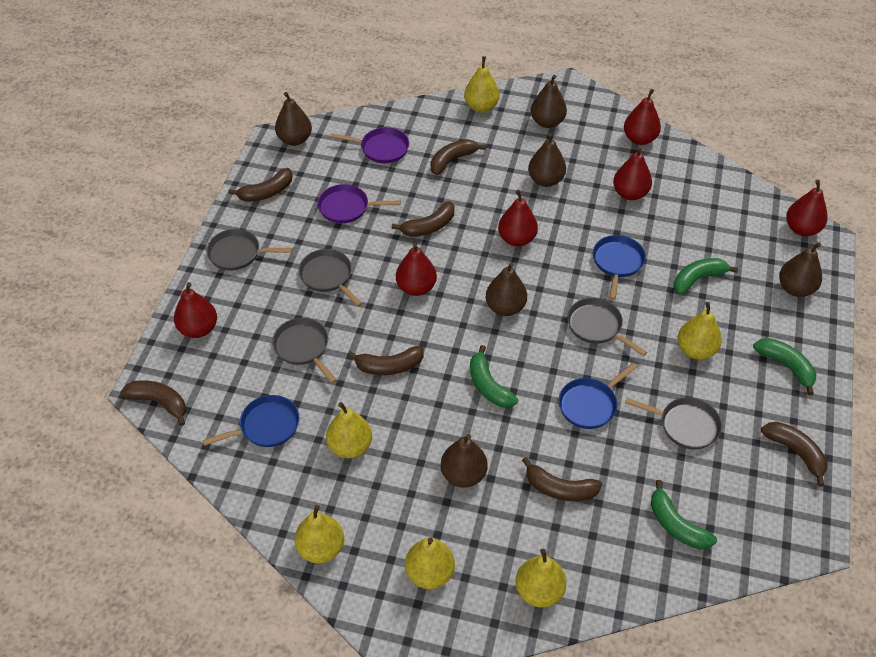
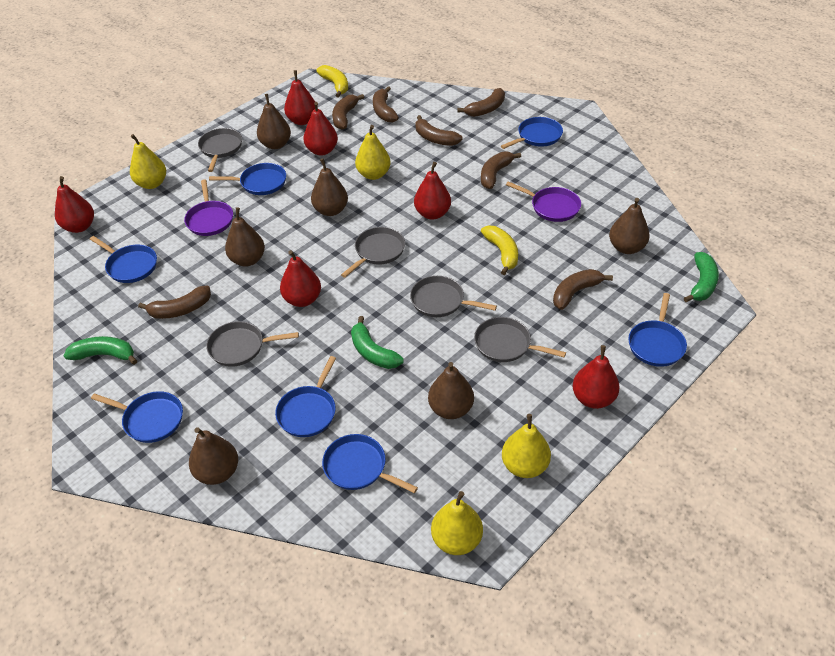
blue pan: [202,395,300,447] [559,363,637,429] [593,235,646,300] = 3 -> [90,236,157,283] [91,391,183,443] [209,163,286,195] [275,356,336,437] [322,434,418,493] [501,117,563,149] [628,293,687,367] = 7
green banana: [470,345,518,408] [651,480,717,549] [674,258,738,295] [753,338,816,395] = 4 -> [64,336,137,364] [351,316,404,369] [684,252,719,302] = 3
yellow banana: none = 0 -> [316,65,348,98] [481,226,518,275] = 2
yellow pear: [295,505,344,563] [326,402,372,458] [405,537,455,589] [464,56,500,112] [515,549,567,608] [677,302,722,360] = 6 -> [130,134,166,189] [355,125,391,180] [431,491,483,555] [502,414,551,478] = 4

